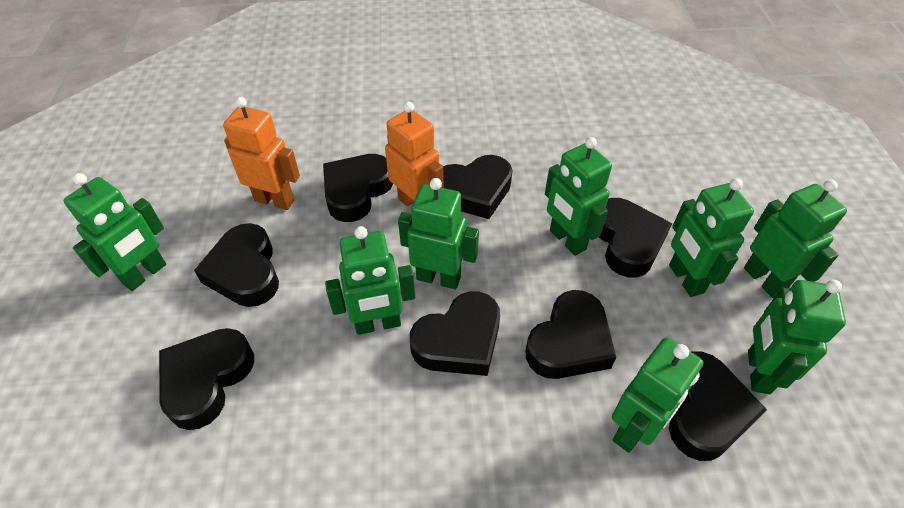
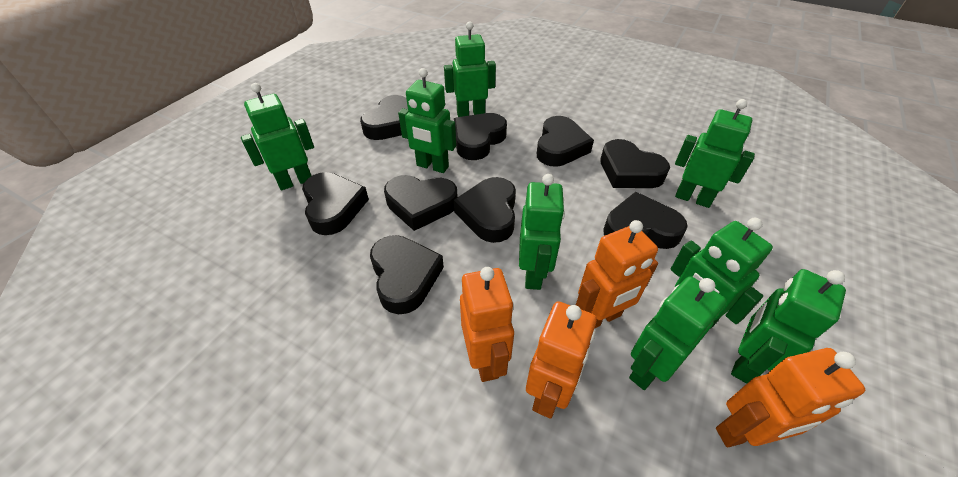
black heart: [159,328,254,430] [194,223,279,307] [323,154,393,222] [410,291,500,376] [443,155,512,219] [526,290,616,379] [599,198,672,277] [669,351,767,461] = 8 -> [302,172,369,235] [360,95,408,140] [370,235,444,314] [384,175,458,231] [454,113,507,160] [454,177,516,243] [537,116,594,167] [600,139,670,188] [604,192,688,249] = 9
orange robot: [223,97,300,210] [385,101,443,206] = 2 -> [460,267,514,382] [526,301,597,419] [576,220,658,328] [716,348,865,447] = 4

